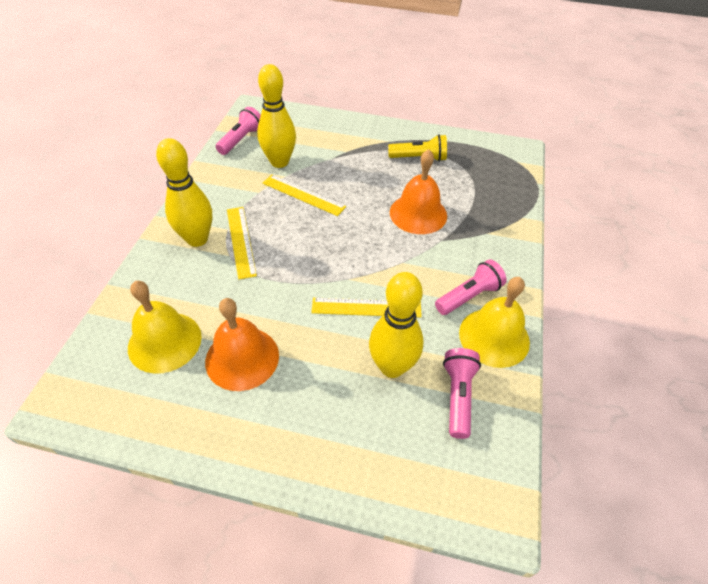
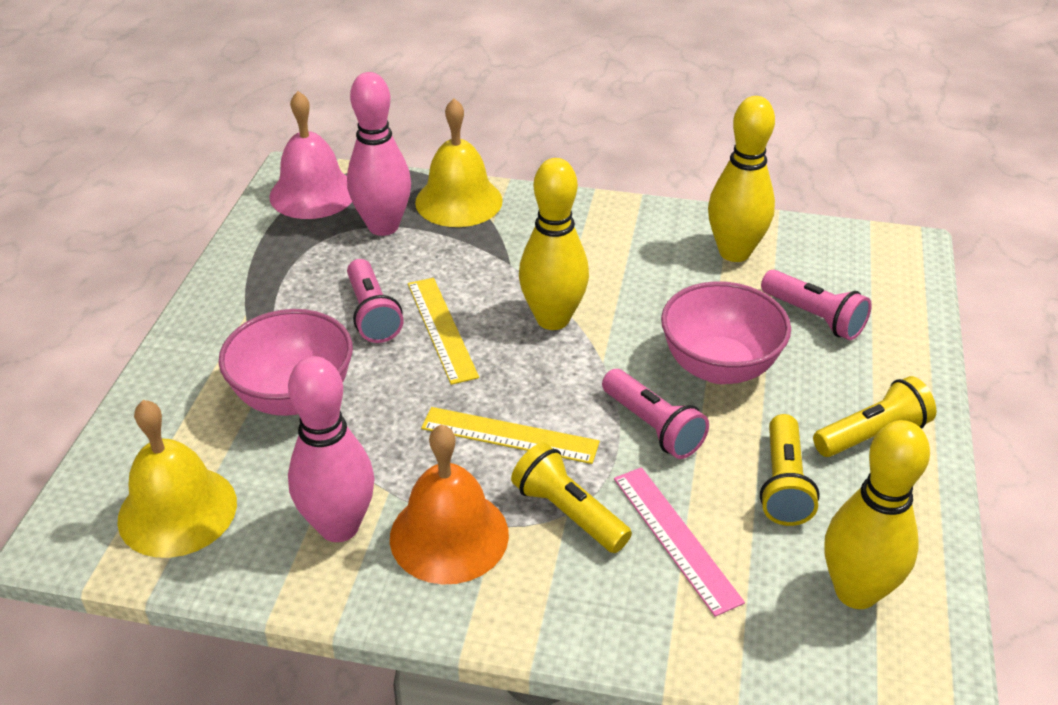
orange bell: [205,298,279,391] [390,149,447,234] = 2 -> [390,424,509,585] = 1
pink bell: none = 0 -> [269,91,352,219] = 1
pink bowl: none = 0 -> [219,309,353,416] [661,281,791,384] = 2
pink bowling pin: none = 0 -> [288,356,375,542] [347,72,411,236] = 2
pink ruler: none = 0 -> [614,467,745,617] = 1
yellow flashlight: [388,134,447,161] = 1 -> [511,442,632,553] [760,414,820,526] [813,376,936,457] = 3
yellow ruler: [227,207,257,280] [262,175,346,216] [311,297,422,318] = 3 -> [408,278,479,385] [421,407,600,464] = 2

